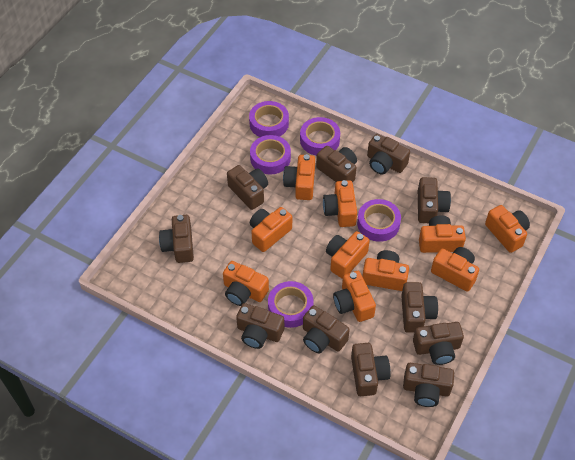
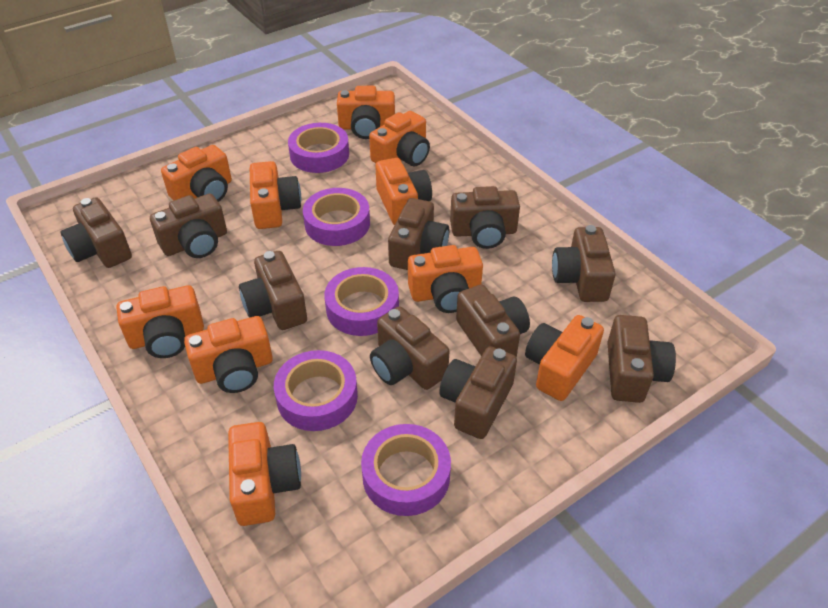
brown camera: [159,215,194,263] [227,165,268,210] [236,303,284,349] [303,306,350,354] [316,146,357,182] [351,343,391,396] [367,134,410,175] [401,282,438,333] [403,363,454,407] [413,322,464,365] [418,177,451,223] = 11 -> [61,197,132,268] [150,194,227,258] [239,251,307,330] [370,306,449,390] [388,198,449,270] [439,347,517,439] [450,186,520,249] [456,284,530,357] [552,225,616,302] [607,315,676,403] = 10

